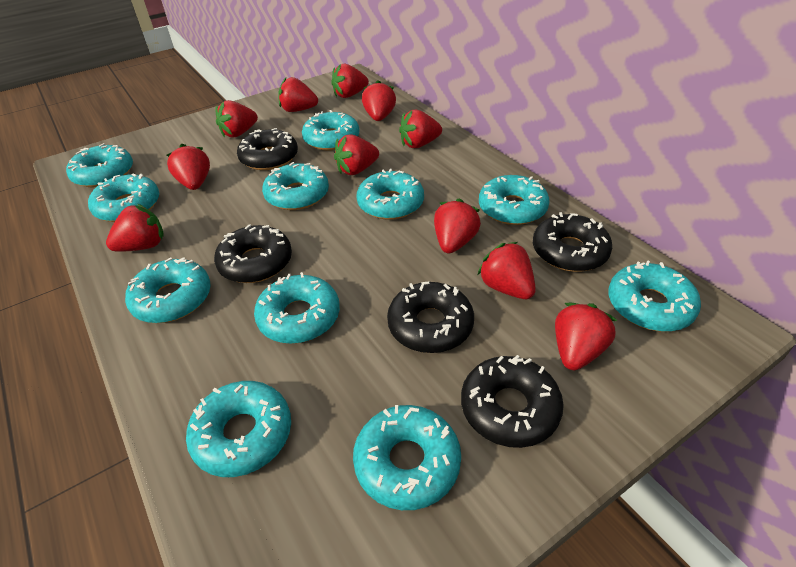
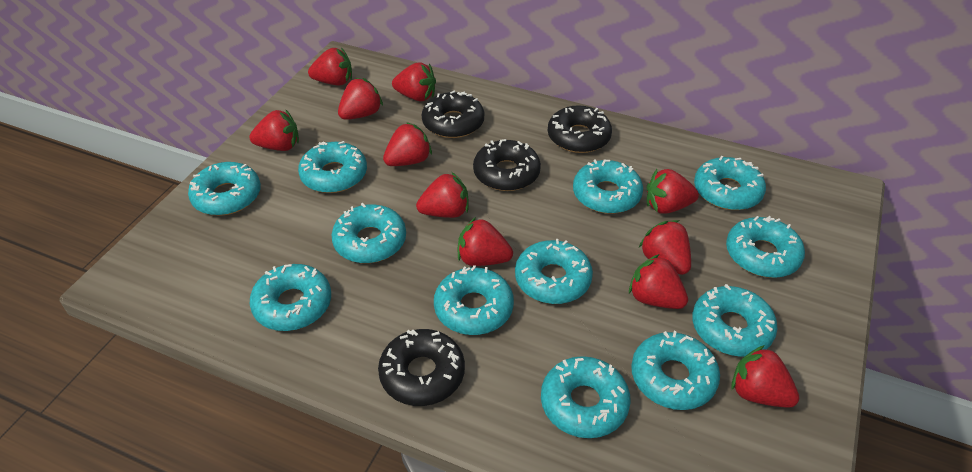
black donut: [214,224,292,283] [237,128,298,170] [387,282,474,353] [461,355,564,448] [533,212,612,272] = 5 -> [378,329,465,406] [422,91,484,138] [473,139,541,191] [548,105,612,153] = 4
turquoise donut: [66,143,133,187] [88,173,159,222] [125,257,211,323] [186,381,291,477] [254,272,340,344] [262,162,329,210] [302,110,360,150] [353,405,461,510] [356,169,424,220] [479,175,549,225] [608,260,701,331] = 11 -> [188,162,261,216] [250,264,331,331] [298,141,367,193] [331,203,406,263] [434,265,514,335] [515,239,593,304] [541,356,631,438] [573,159,643,214] [631,331,720,410] [692,284,777,357] [694,156,766,210] [726,216,805,278] = 12

